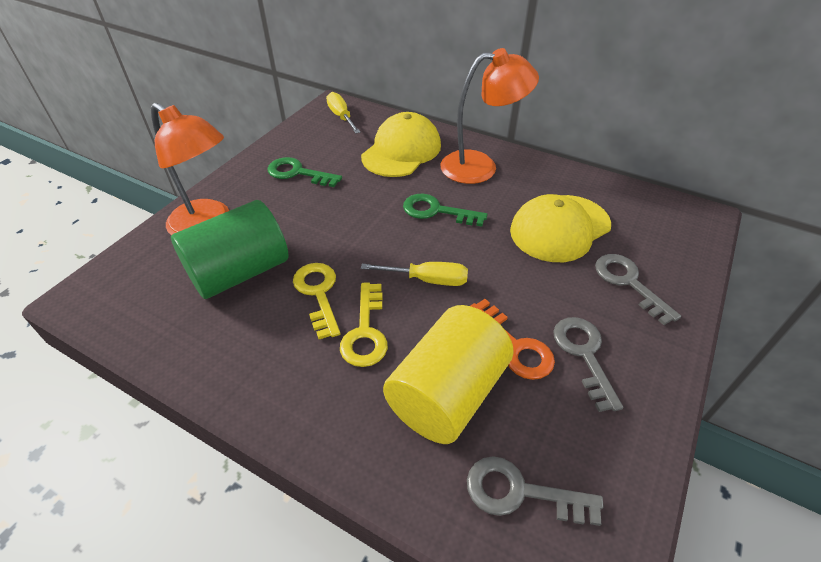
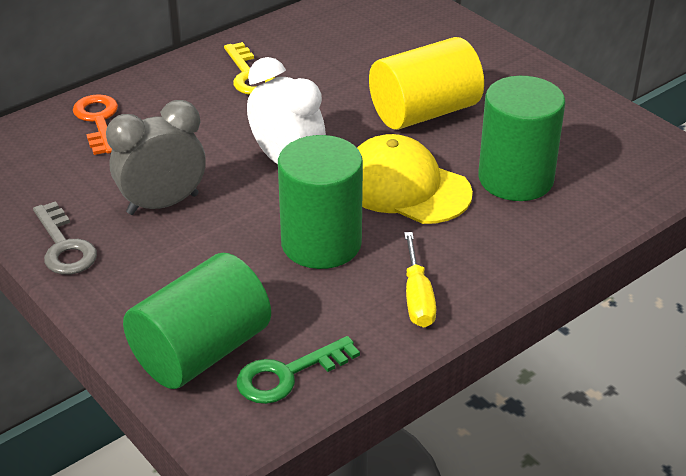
green cylinder: [171,200,289,299] = 1 -> [123,253,271,389] [278,135,363,269] [478,76,566,201] = 3
green key: [268,157,342,187] [403,193,488,226] = 2 -> [237,336,360,404] = 1
grey clock: none = 0 -> [106,100,206,215] = 1
grey key: [467,456,604,526] [553,317,623,412] [595,254,681,325] = 3 -> [33,201,97,275] = 1
orange lamp: [151,102,229,235] [441,48,539,184] = 2 -> none = 0
white clock: none = 0 -> [247,57,326,164] = 1
yellow cap: [361,112,441,177] [510,194,611,262] = 2 -> [357,134,473,224] = 1
yellow key: [293,263,340,339] [340,283,388,367] = 2 -> [224,42,275,95] = 1
yellow screwdriver: [326,92,360,134] [361,262,468,286] = 2 -> [404,232,437,327] = 1

